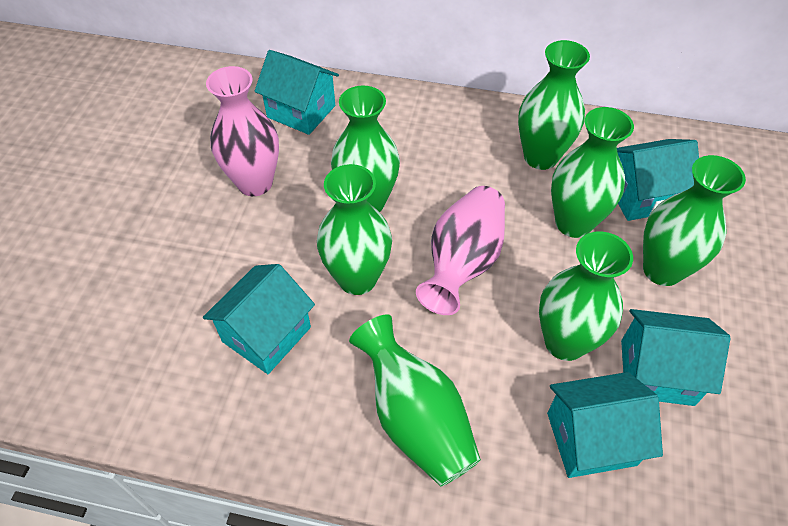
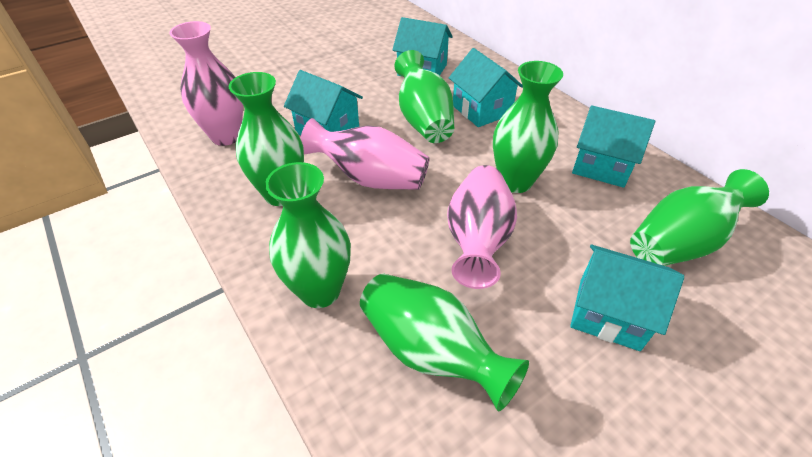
green vase: [317,164,392,295] [331,86,400,212] [349,314,481,487] [518,40,590,170] [539,232,633,361] [551,107,634,238] [643,155,746,286] = 7 -> [229,72,304,206] [265,162,351,308] [360,274,529,412] [395,50,454,143] [493,61,563,193] [630,169,769,266] = 6
pink vase: [206,66,279,196] [416,186,505,315] = 2 -> [169,21,243,146] [300,118,429,190] [447,165,517,289] = 3

